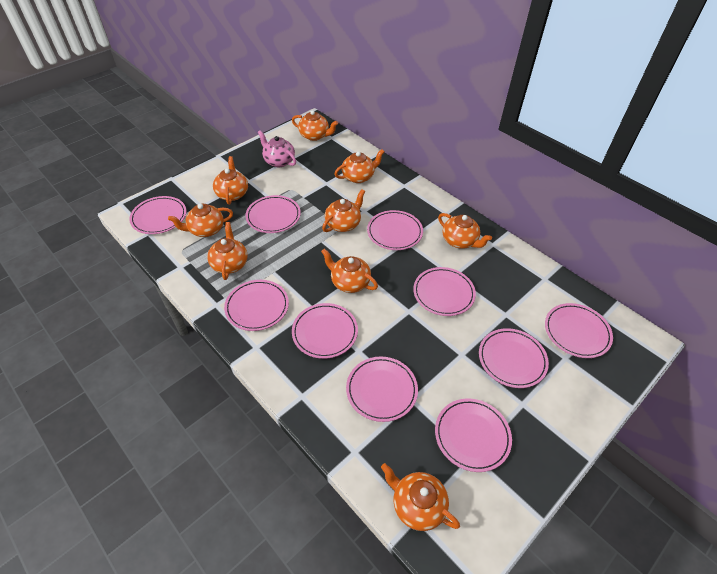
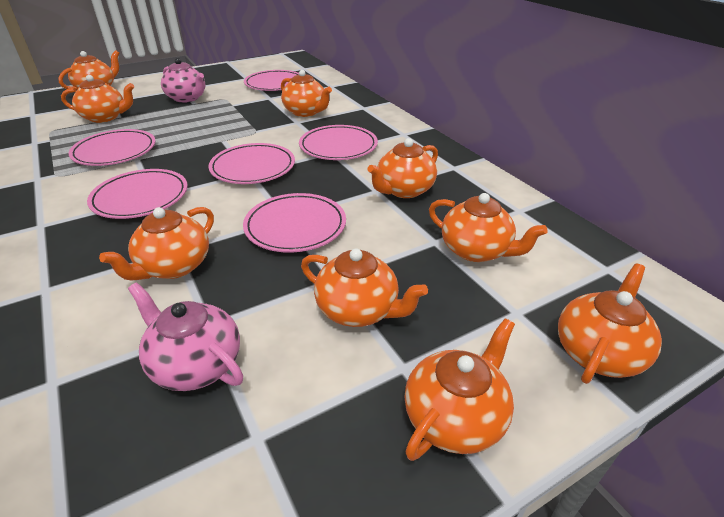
pink plate: [129,196,186,234] [224,280,289,331] [245,195,301,233] [292,303,358,359] [346,356,418,422] [367,210,423,250] [413,267,476,316] [435,398,512,472] [479,328,549,388] [545,303,613,358] = 10 -> [68,129,156,166] [87,169,188,219] [208,143,295,184] [243,193,346,253] [244,70,299,91] [299,125,378,160] = 6
pink teapot: [258,130,296,167] = 1 -> [128,282,243,391] [161,58,206,103] = 2

